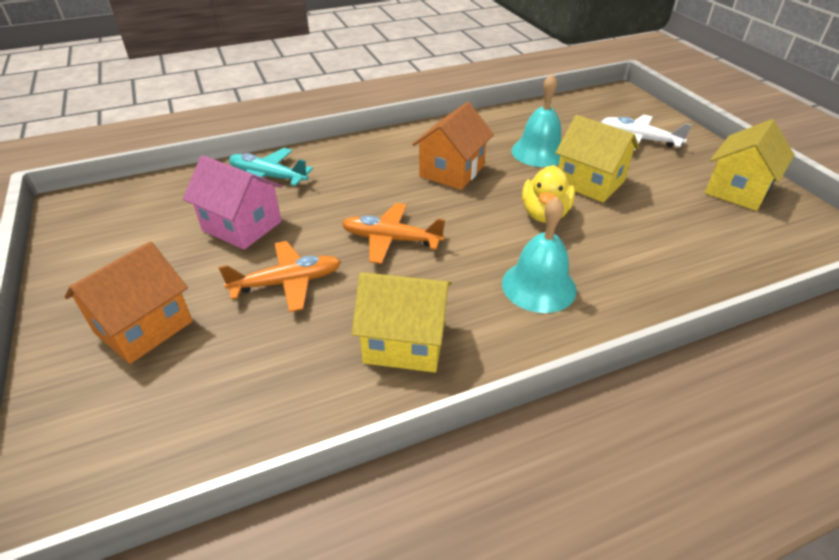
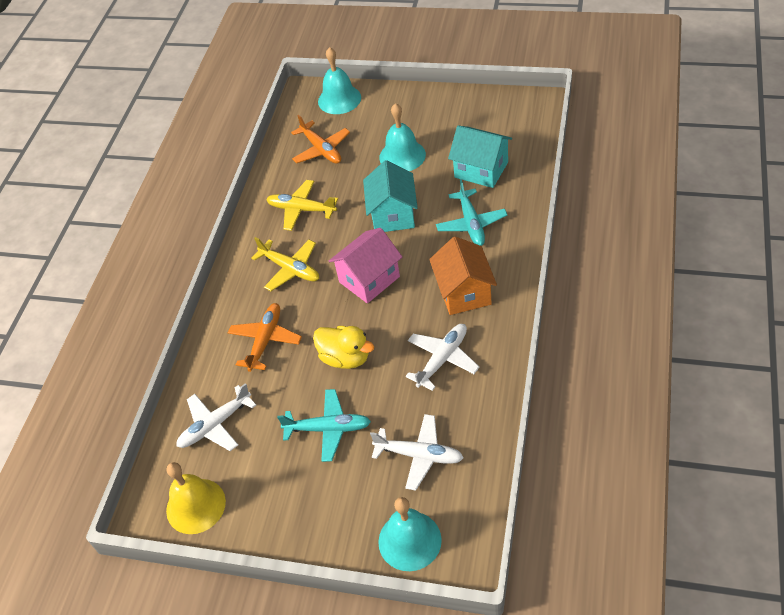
orange house: [65,241,193,364] [412,102,494,190] = 2 -> [429,236,497,315] = 1
turquoise bell: [502,196,577,313] [511,74,561,167] = 2 -> [318,47,361,114] [378,497,442,571] [379,103,426,171] = 3
turquoise house: none = 0 -> [363,160,418,232] [448,125,512,188] = 2
turquoise plane: [229,148,313,186] = 1 -> [277,389,371,462] [436,179,507,246] = 2
white plane: [601,115,692,150] = 1 -> [176,383,256,451] [370,414,464,491] [406,324,479,391] = 3
yellow bell: none = 0 -> [166,462,226,534] = 1
yellow house: [352,272,452,372] [555,115,640,202] [705,119,795,211] = 3 -> none = 0
yellow plane: none = 0 -> [251,237,319,291] [266,180,338,231] = 2

